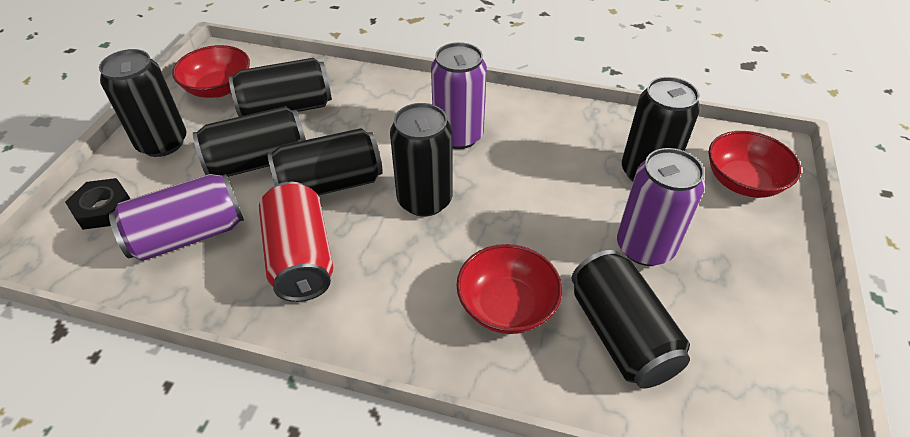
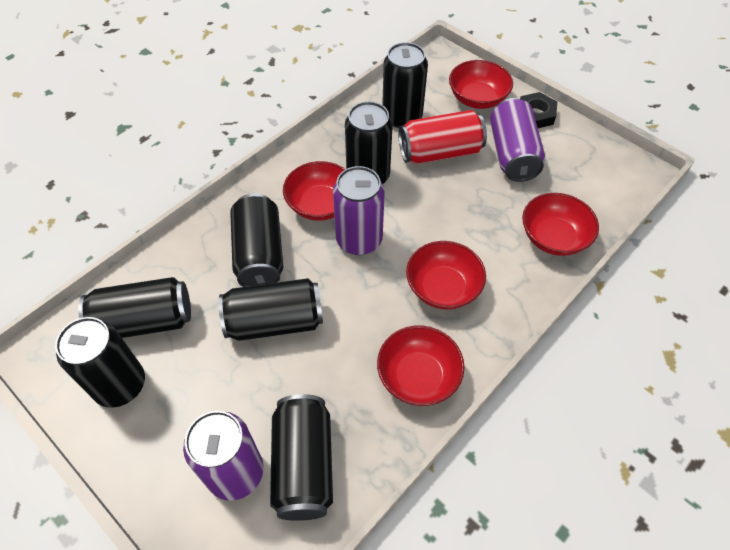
red bowl: [172,45,250,98] [456,244,562,334] [708,131,801,198] = 3 -> [283,161,345,221] [377,325,465,406] [406,241,486,310] [449,60,513,109] [522,193,599,256] = 5

